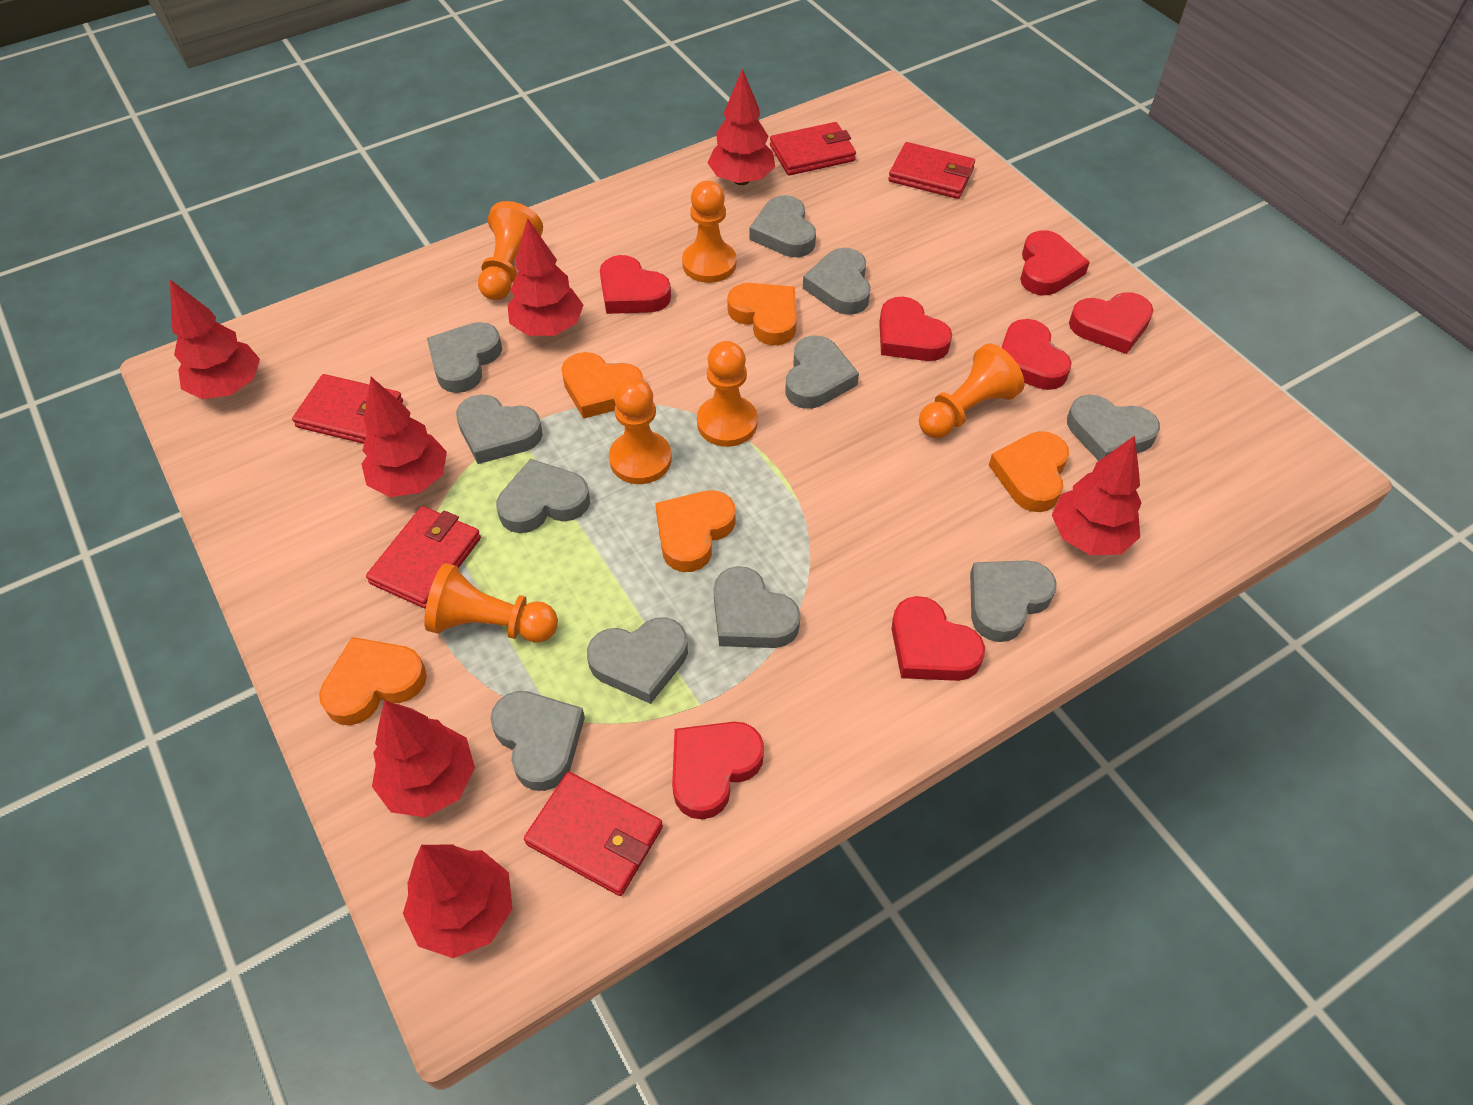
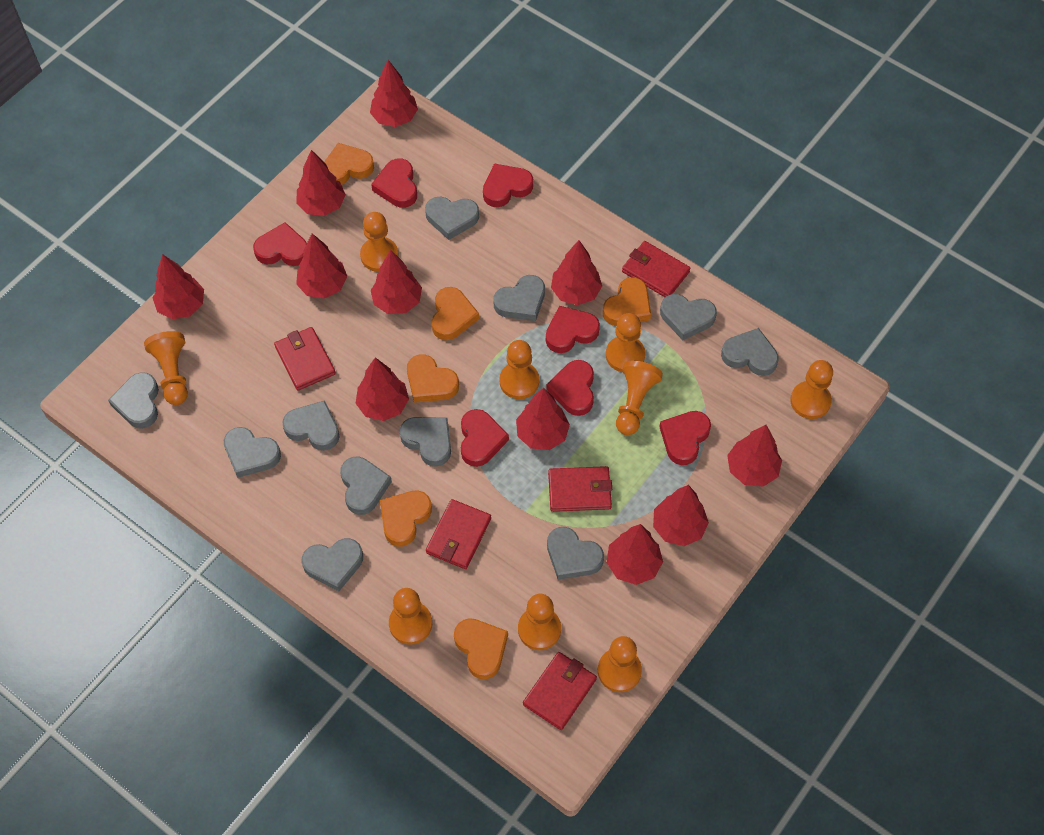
orange heart: [319,637,427,725] [561,352,644,419] [655,490,736,572] [727,283,797,346] [989,431,1069,512] = 5 -> [324,143,374,185] [380,491,432,547] [407,354,459,403] [432,287,479,340] [454,618,508,679] [603,277,651,326] = 6
orange pawn: [424,563,558,642] [478,201,543,300] [609,378,672,484] [682,181,736,283] [697,341,758,447] [919,344,1025,438] = 6 -> [144,331,188,405] [360,212,399,272] [389,588,432,645] [499,340,539,399] [518,594,561,650] [598,636,642,692] [606,313,645,372] [616,361,663,435] [790,360,833,419] = 9
red tree: [170,280,260,399] [361,377,447,497] [372,700,475,817] [403,844,513,958] [508,218,583,336] [707,69,775,185] [1052,436,1141,555] = 7 -> [153,254,204,319] [296,150,346,216] [296,233,347,298] [355,357,409,421] [370,60,418,127] [371,249,422,314] [516,387,570,450] [551,240,602,305] [607,524,663,585] [653,485,709,546] [727,425,782,487] = 11

